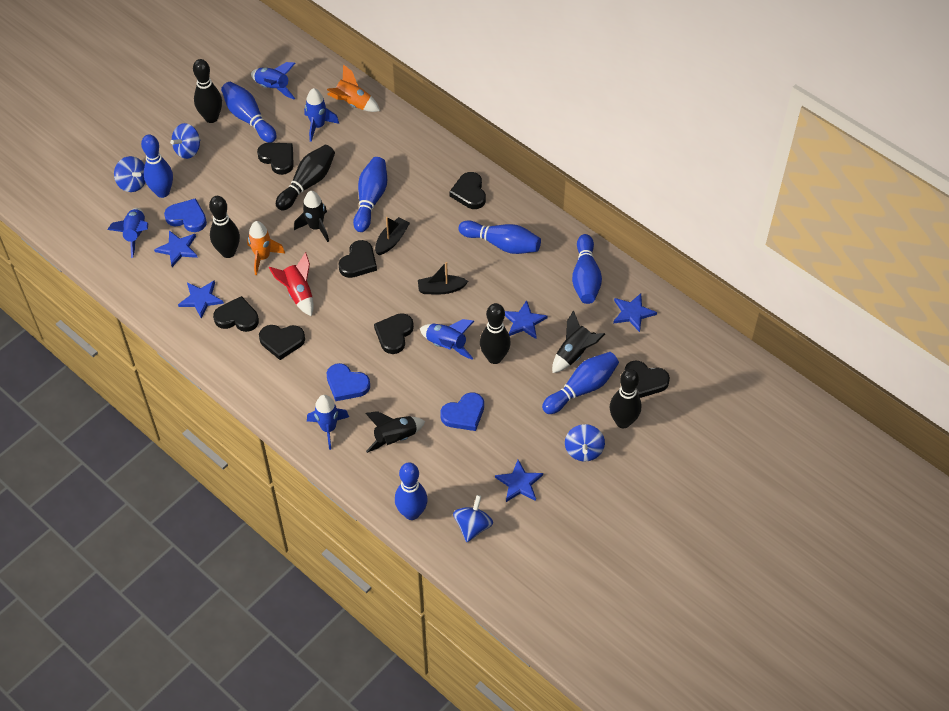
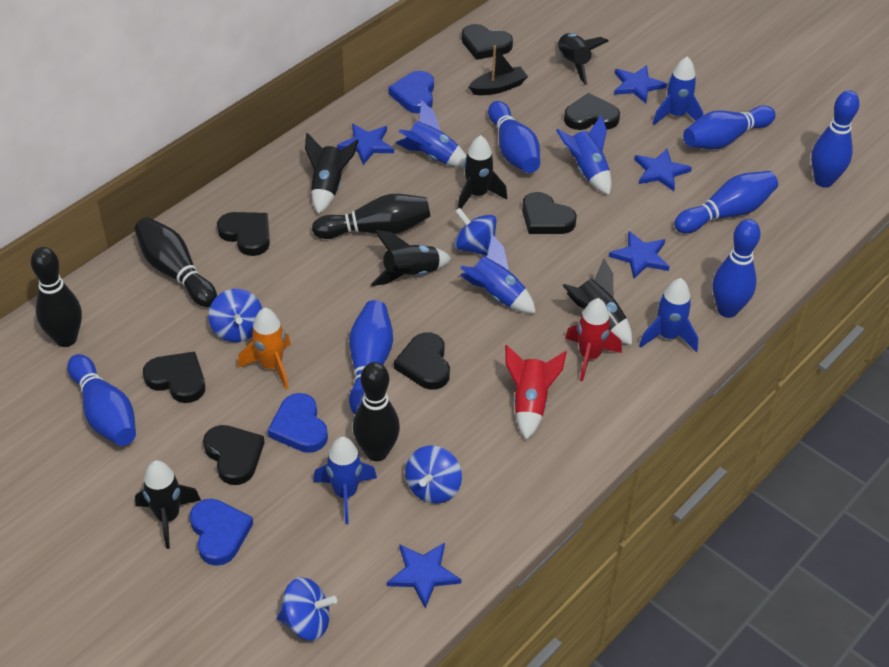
black boat: [375,217,410,255] [418,262,469,294] = 2 -> [469,45,528,95] = 1
black bowling pin: [193,59,222,123] [209,196,240,258] [276,145,335,211] [480,303,511,364] [610,369,641,428] = 5 -> [31,247,82,347] [134,217,217,307] [312,194,430,239] [353,362,400,461] = 4
black rocket: [294,191,329,242] [365,411,425,453] [552,311,605,373] = 3 -> [135,460,201,549] [305,133,359,214] [371,230,452,286] [458,135,507,209] [558,33,609,85] [563,259,632,345] = 6
blue rocket: [108,208,148,258] [251,62,296,99] [304,88,339,142] [307,395,349,450] [420,319,474,360] = 5 -> [313,437,377,524] [396,100,467,167] [460,234,536,313] [556,115,611,195] [639,278,698,352] [652,56,703,125] = 6
orange rocket: [247,221,285,275] [327,64,380,112] = 2 -> [238,308,291,389] = 1
red rocket: [268,252,314,316] = 1 -> [505,345,567,440] [565,298,622,382] = 2

